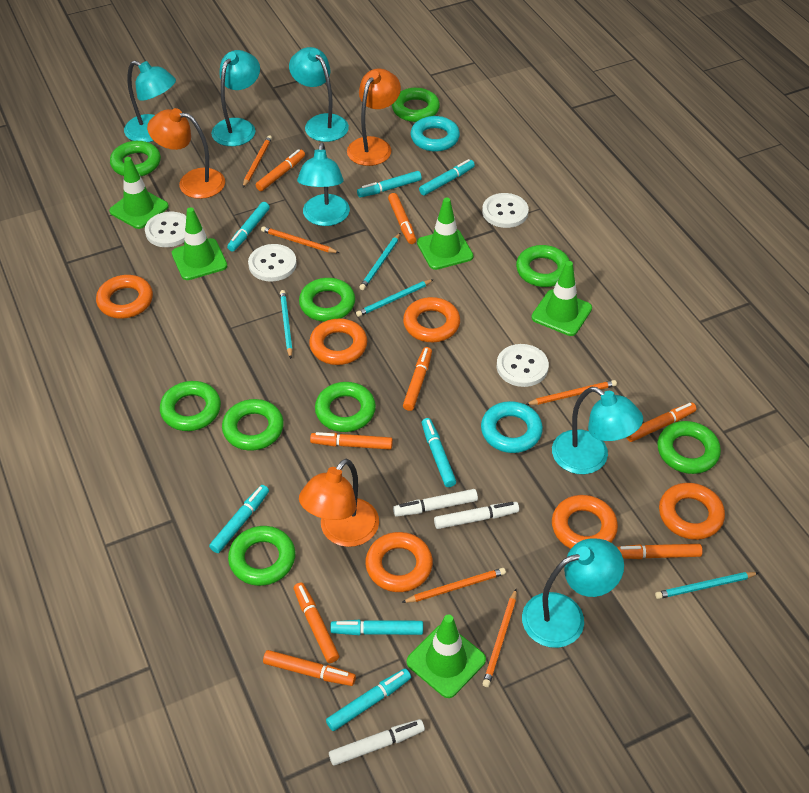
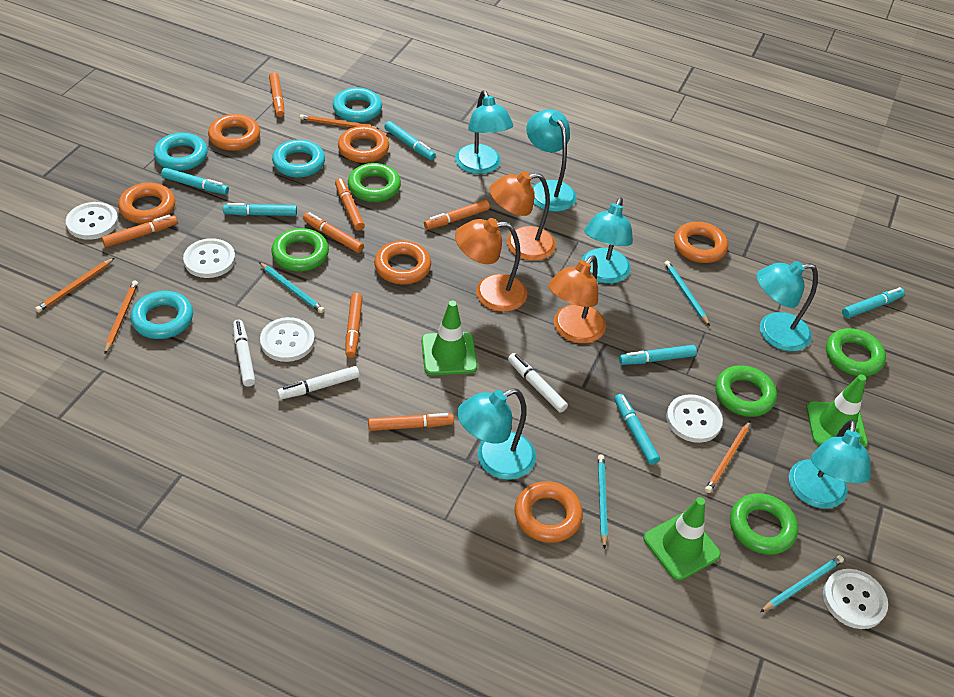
green ring: [110,141,161,176] [160,381,221,431] [222,399,284,451] [228,526,295,586] [299,278,355,322] [315,382,376,432] [392,88,440,122] [516,245,570,287] [657,421,721,474] = 9 -> [271,228,329,272] [348,163,401,202] [715,365,777,417] [730,493,798,555] [826,328,886,376] = 5
green traffic cone: [109,157,169,229] [172,207,227,280] [406,614,486,698] [417,197,473,270] [531,261,592,336] = 5 -> [421,301,478,375] [644,497,721,581] [806,374,868,447] = 3
orange marker: [256,149,305,191] [263,650,356,686] [294,582,339,663] [310,432,393,450] [388,193,416,244] [403,347,432,411] [617,544,703,559] [626,402,697,442] = 8 -> [102,215,177,247] [269,72,284,117] [303,212,364,253] [335,178,365,231] [346,293,362,358] [368,413,454,431] [424,200,490,230] = 7
orange pencil: [243,135,272,187] [261,226,339,253] [401,568,506,603] [482,589,517,687] [525,380,617,405] = 5 -> [35,258,114,313] [105,281,138,354] [300,114,379,129] [705,421,750,493] = 4
turquoise marker: [209,485,269,553] [227,202,270,251] [326,669,411,731] [330,620,423,635] [357,171,422,198] [419,159,475,195] [422,418,456,487] = 7 -> [161,168,229,195] [223,203,297,216] [384,121,436,160] [614,394,660,465] [619,345,697,365] [842,287,905,318] = 6
turquoise ring: [411,116,460,152] [481,401,543,453] = 2 -> [131,291,193,339] [154,133,208,171] [272,139,325,178] [333,87,382,122] = 4
white button: [145,212,186,247] [248,244,297,282] [482,193,529,228] [497,344,549,387] = 4 -> [66,202,118,240] [183,238,236,278] [260,317,315,362] [666,394,723,443] [823,569,888,629] = 5

